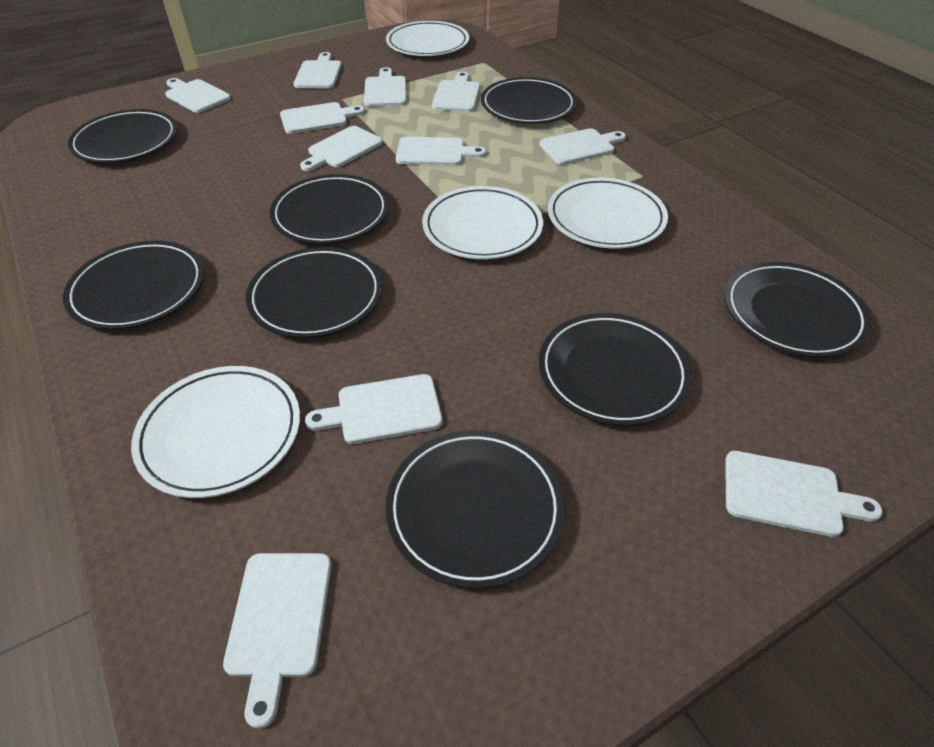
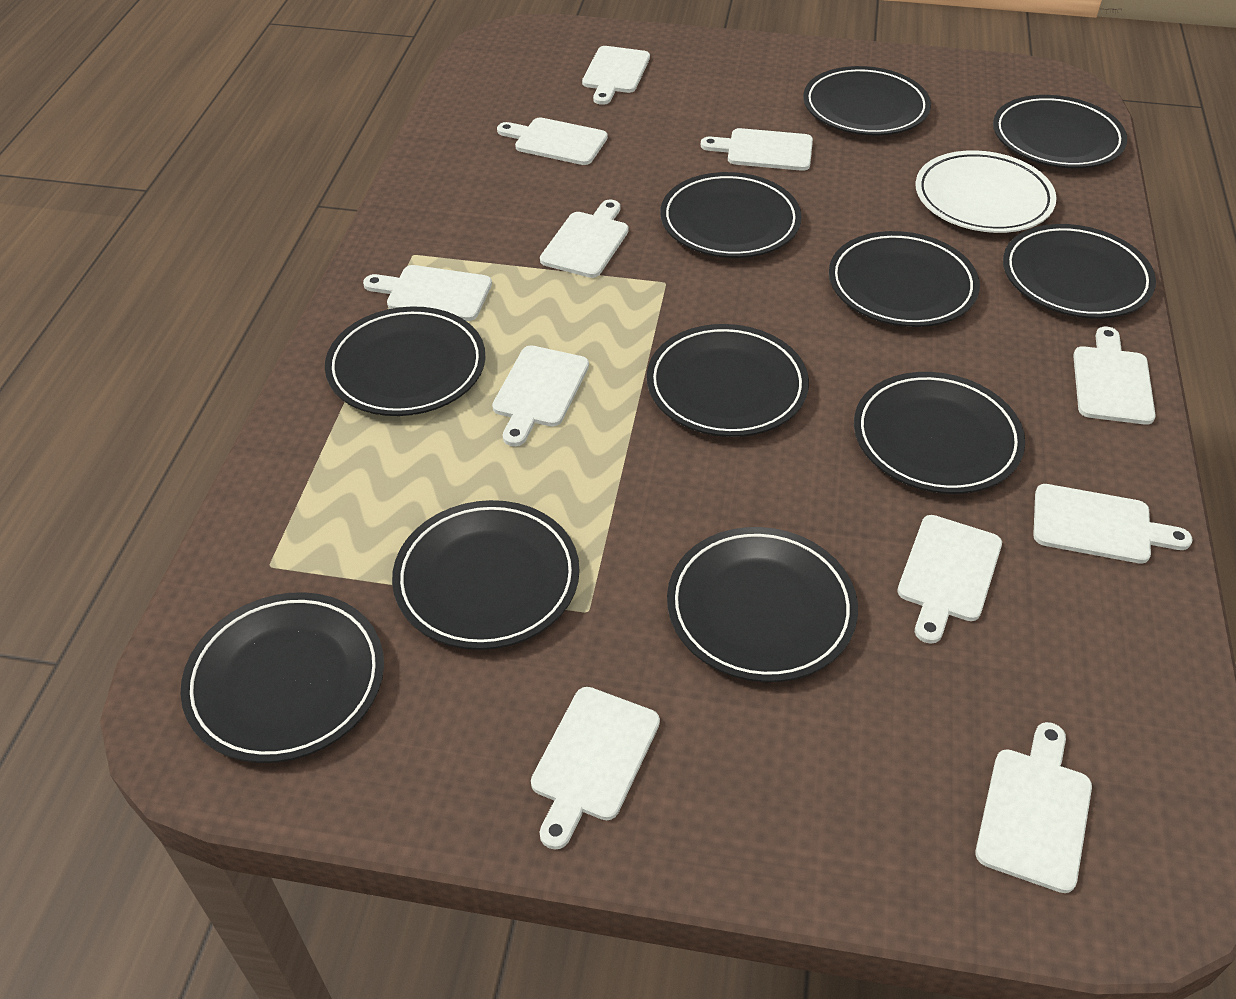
black plate: [63,241,204,330] [68,109,178,163] [246,247,383,338] [270,174,389,244] [385,430,565,589] [481,77,577,124] [539,313,691,426] [725,262,871,358] = 8 -> [181,592,384,763] [325,307,486,416] [392,500,580,650] [647,324,809,437] [660,172,802,258] [667,527,858,682] [803,66,931,136] [829,231,980,327] [854,372,1025,494] [993,95,1127,168] [1003,224,1156,319] = 11
white plate: [131,366,300,498] [386,21,469,56] [422,186,543,259] [548,178,668,249] = 4 -> [915,150,1057,233] = 1

